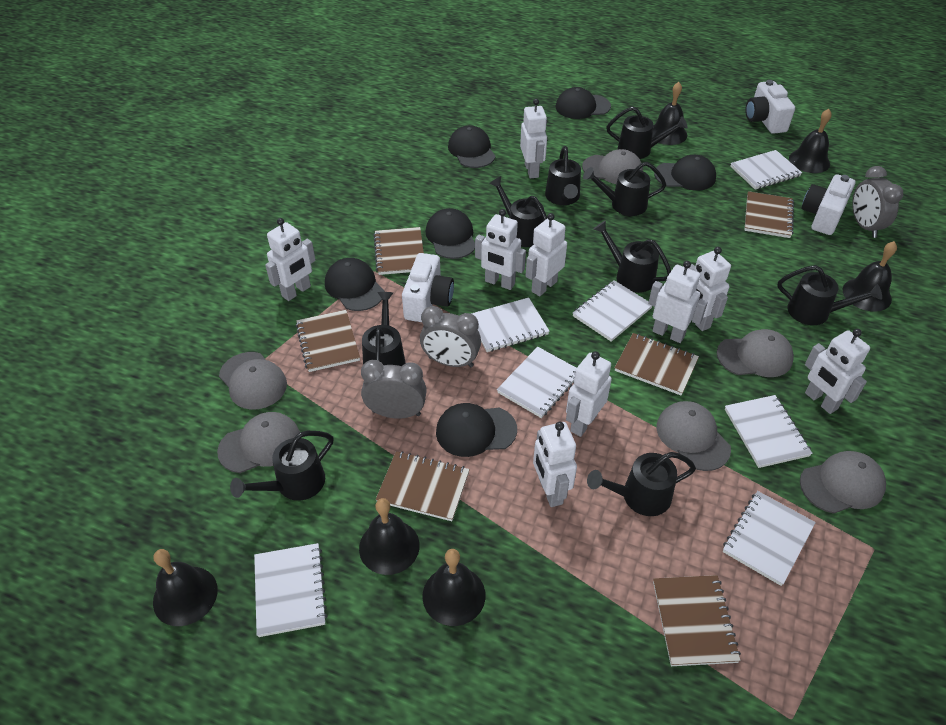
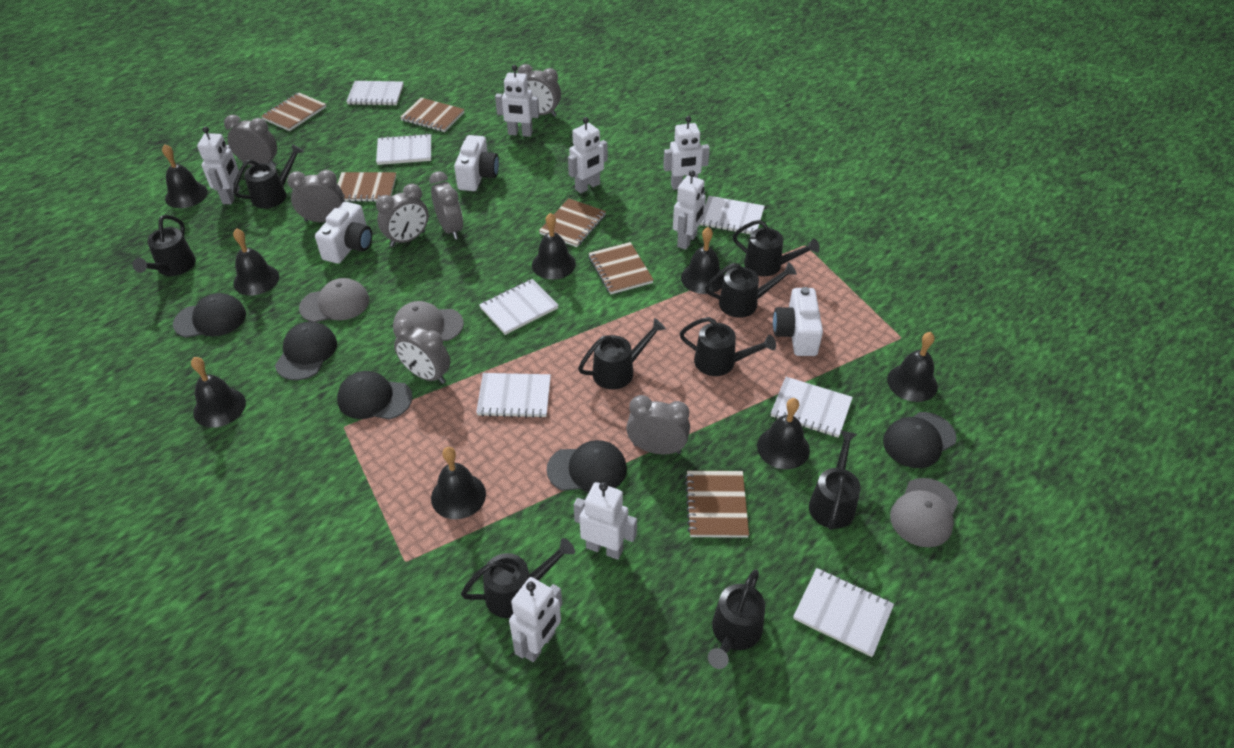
black bell: [153,549,218,626] [359,498,420,575] [422,549,485,626] [652,82,687,145] [789,109,832,173] [843,241,897,312] = 6 -> [162,144,208,208] [191,357,246,428] [233,228,279,295] [431,447,486,519] [532,213,576,279] [681,227,724,294] [757,398,810,469] [887,332,938,402] = 8
black cap: [325,258,385,311] [426,208,475,259] [436,403,517,457] [448,125,496,168] [556,87,611,119] [654,155,716,191] = 6 -> [173,293,246,338] [275,321,337,380] [337,371,413,419] [547,440,627,492] [883,412,957,468] = 5
grey cap: [217,412,300,473] [219,352,287,410] [582,149,643,184] [656,401,731,471] [717,329,794,377] [800,451,886,514] = 6 -> [299,278,369,322] [393,301,464,341] [890,478,959,547] = 3
grey clock: [361,360,427,419] [420,306,481,368] [852,166,903,238] = 3 -> [224,115,277,167] [287,170,344,222] [376,184,429,247] [393,318,450,384] [429,171,463,239] [517,64,561,117] [626,395,690,454] = 7
white robot: [265,218,316,301] [475,209,526,290] [520,99,547,179] [526,213,567,296] [533,422,577,507] [566,351,612,437] [648,261,708,343] [688,247,731,331] [805,329,870,414] = 9 -> [197,127,240,204] [495,65,539,137] [509,577,562,662] [568,117,608,194] [574,482,637,560] [663,116,710,190] [673,170,706,250] = 7

